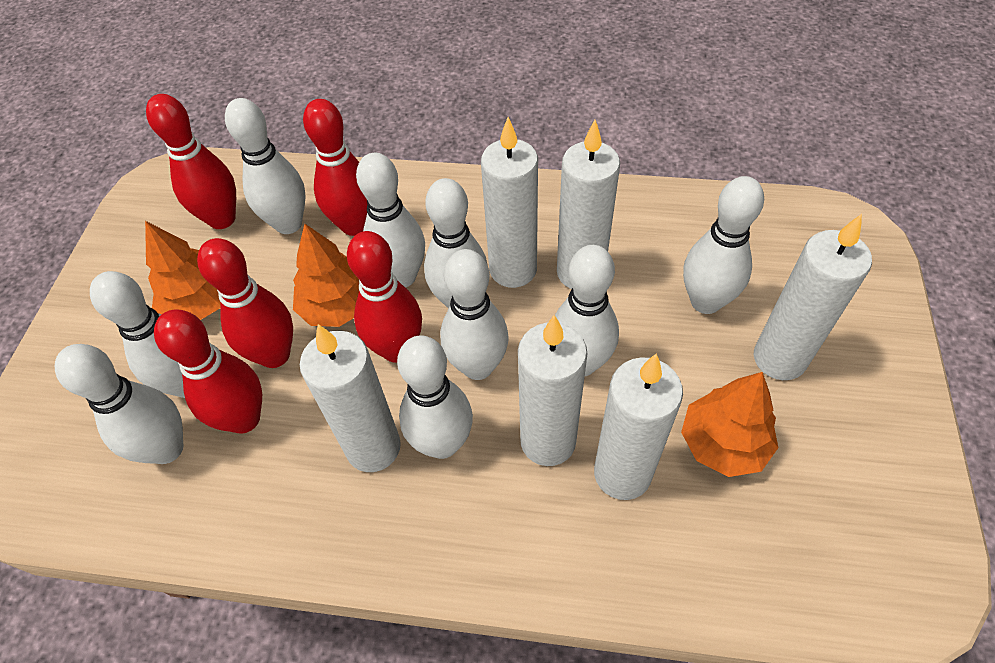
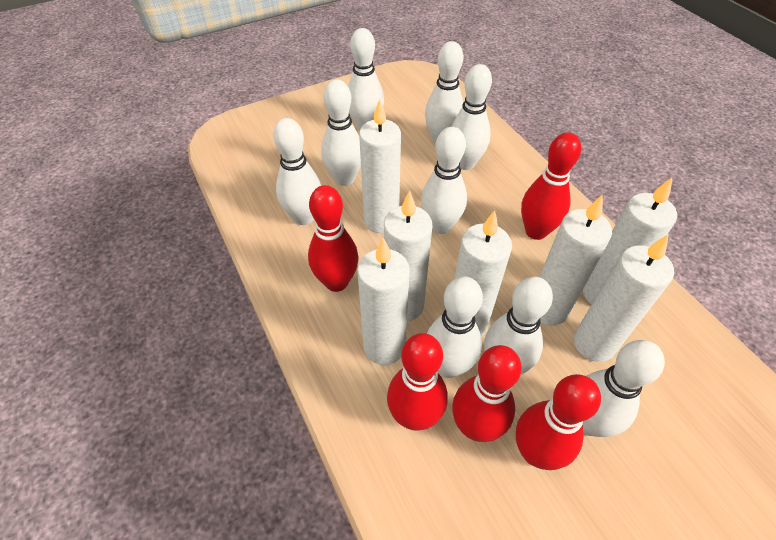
orange tree: [145,221,220,320] [293,224,359,327] [681,372,779,477] = 3 -> none = 0
white candle: [300,324,401,472] [481,117,538,288] [518,315,587,466] [557,120,620,289] [594,353,683,500] [754,214,872,380] = 6 -> [357,238,410,365] [359,99,401,233] [384,190,432,322] [454,210,512,336] [539,194,612,326] [574,234,674,362] [583,178,677,304] = 7

